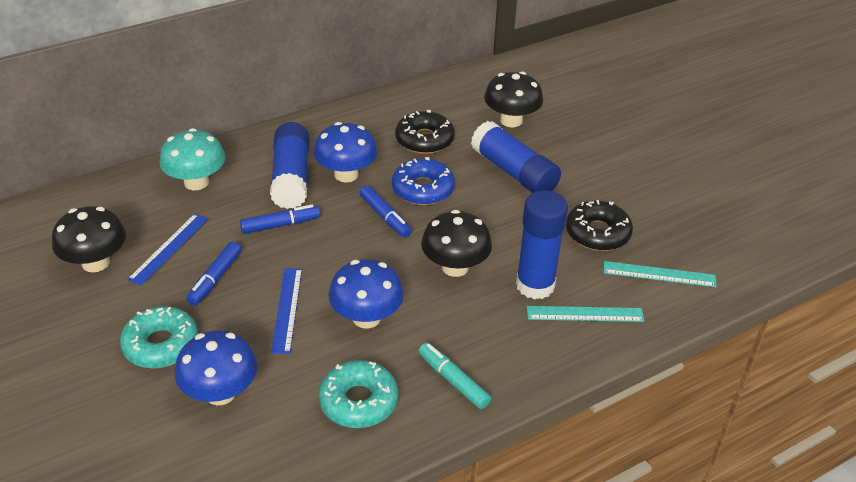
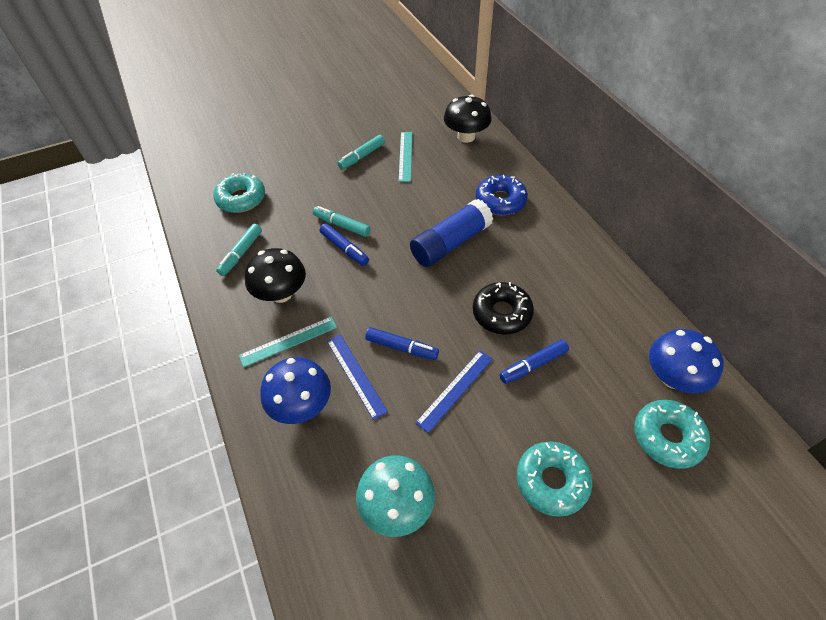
black donut: [395,110,455,154] [566,200,633,251] = 2 -> [473,282,534,335] = 1
black mushroom: [52,206,126,273] [421,210,492,277] [484,72,543,128] = 3 -> [245,248,306,303] [444,94,492,143] = 2
blue glue stick: [270,122,310,209] [471,121,561,193] [516,190,568,299] = 3 -> [410,199,493,267] = 1
blue mushroom: [175,330,257,405] [314,122,377,182] [329,259,404,328] = 3 -> [260,357,331,424] [649,329,724,394] = 2
turquoise donut: [120,306,198,369] [319,360,399,428] = 2 -> [213,173,265,213] [517,442,593,517] [634,400,710,469] = 3
turquoise marker: [419,343,491,409] = 1 -> [216,224,262,276] [313,206,370,237] [338,135,385,170] = 3

